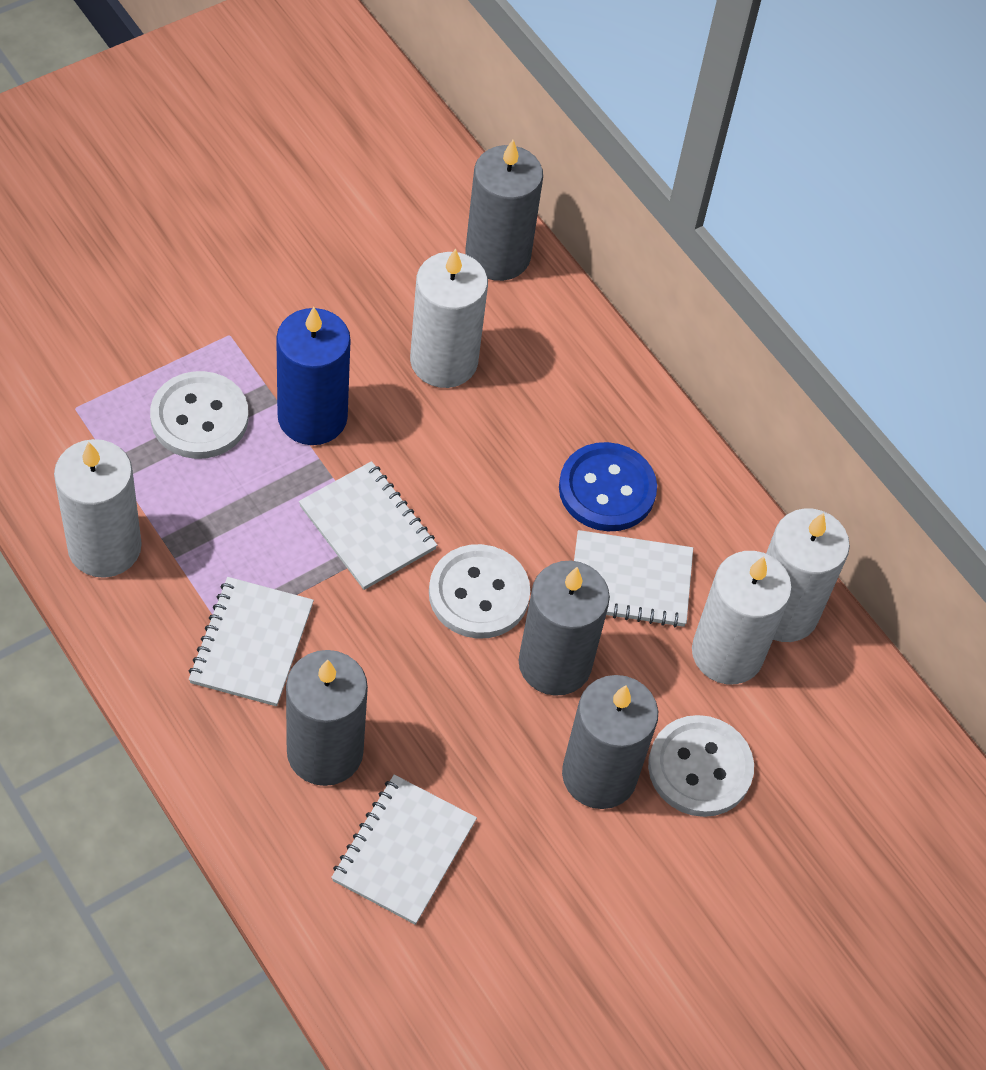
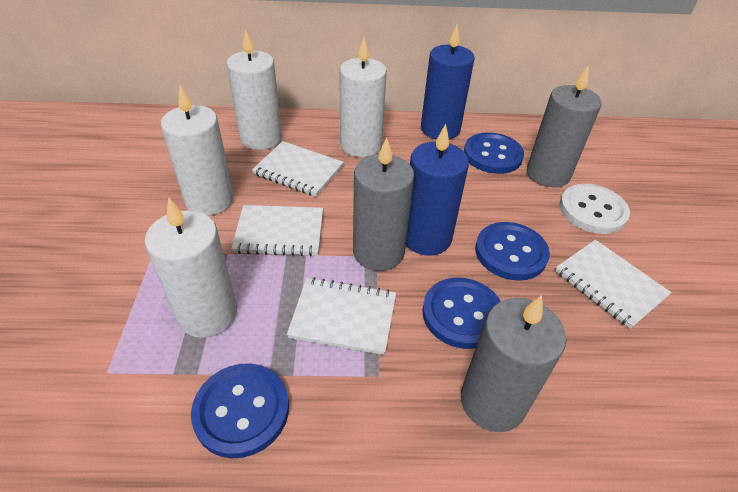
blue button: [559,442,657,531] = 1 -> [191,363,289,459] [422,278,501,349] [464,132,524,174] [475,222,550,281] = 4
blue candle: [276,307,351,445] = 1 -> [406,124,469,256] [421,24,475,140] = 2
grey candle: [286,650,368,786] [465,140,543,281] [518,561,610,696] [562,675,658,809] = 4 -> [353,137,414,271] [461,295,566,432] [527,65,601,188] = 3
white button: [150,371,249,459] [429,544,530,639] [648,715,754,817] = 3 -> [560,184,630,234] = 1

